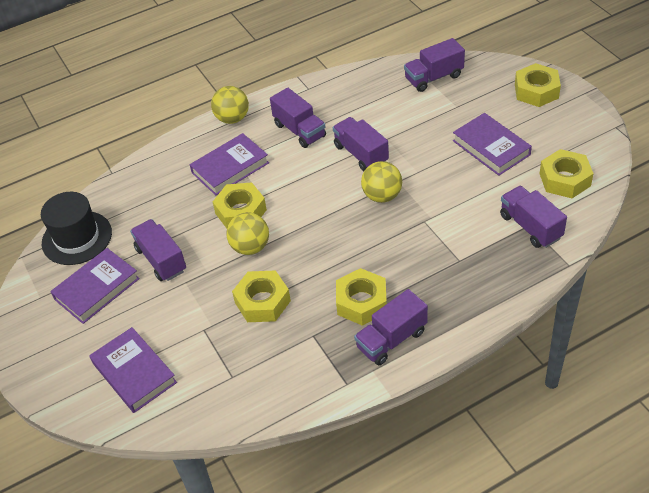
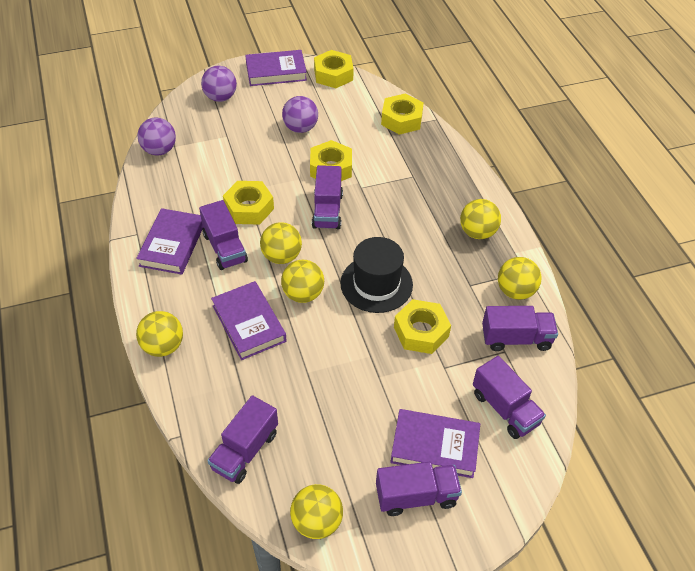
purple ball: none = 0 -> [137,117,176,155] [201,66,237,102] [282,96,318,133] = 3
yellow ball: [211,86,249,124] [226,212,269,255] [361,161,402,203] = 3 -> [136,311,183,357] [260,222,302,264] [281,260,324,303] [290,484,343,539] [460,199,501,239] [498,257,542,300] = 6

